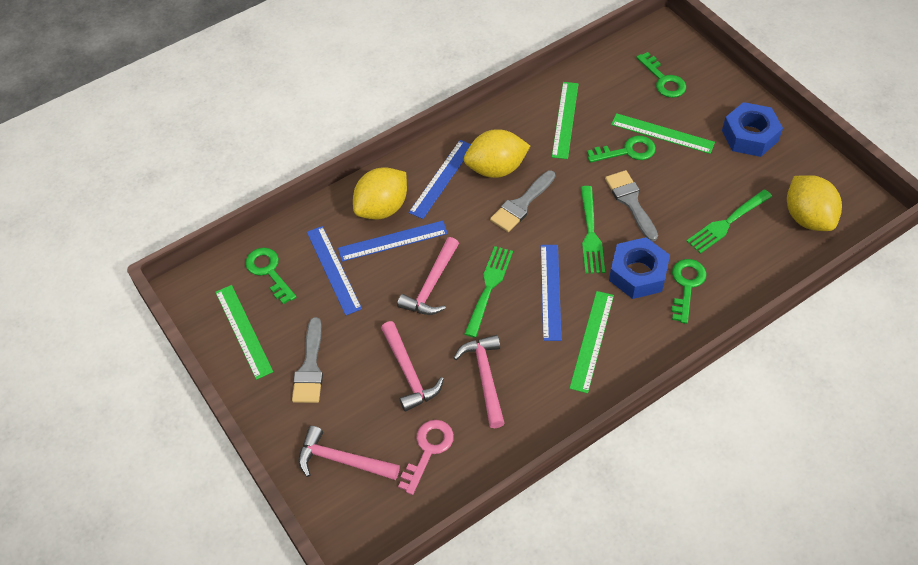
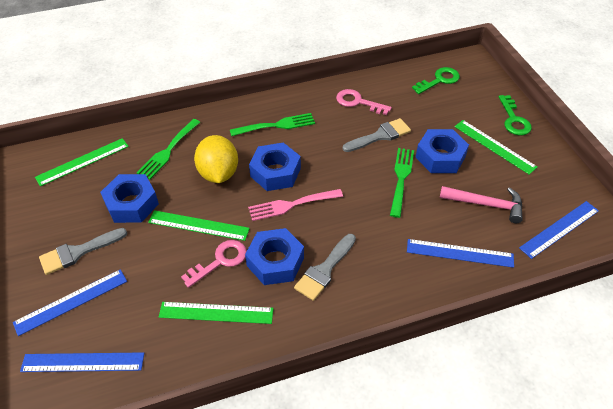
blue nut: [609,237,670,299] [722,102,783,157] = 2 -> [100,174,159,223] [245,228,304,285] [249,143,301,191] [416,129,469,173] = 4
green key: [245,248,296,304] [587,136,656,163] [636,52,686,98] [671,259,707,324] = 4 -> [412,67,460,94] [499,95,532,135] = 2
pink fork: none = 0 -> [248,189,343,221] = 1
pink hammer: [298,426,400,480] [381,321,444,412] [397,237,459,315] [454,335,505,428] = 4 -> [440,186,523,223] = 1
pink key: [398,420,454,495] = 1 -> [181,240,247,288] [336,89,392,115] = 2
yellow lemon: [353,167,407,219] [464,129,530,178] [787,175,842,231] = 3 -> [194,135,238,183] = 1

